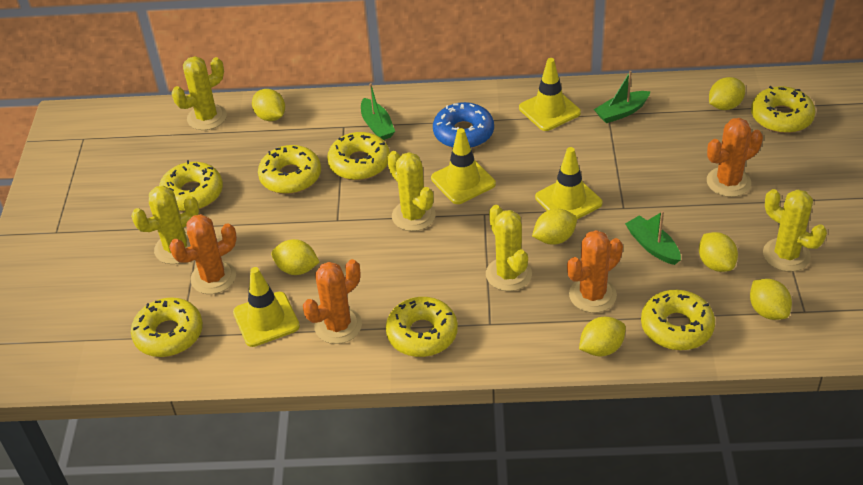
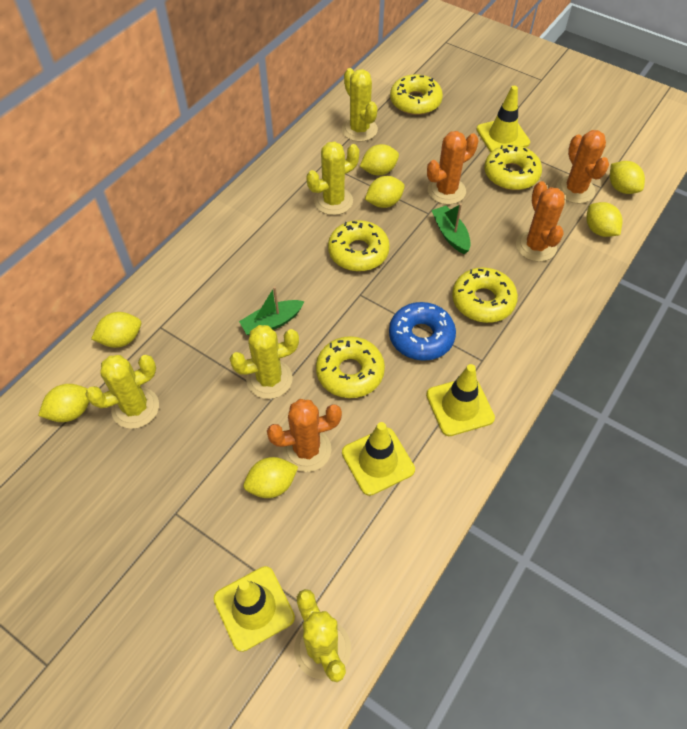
green boat: [361,83,395,140] [594,71,651,123] [625,211,681,265] = 3 -> [239,286,305,335] [432,203,471,254] = 2
yellow donut: [131,298,203,357] [159,160,223,211] [258,145,321,194] [327,132,390,180] [386,297,458,357] [641,290,715,350] [751,86,816,133] = 7 -> [316,336,385,398] [328,220,390,271] [390,74,443,115] [452,267,518,323] [484,145,542,190] = 5

